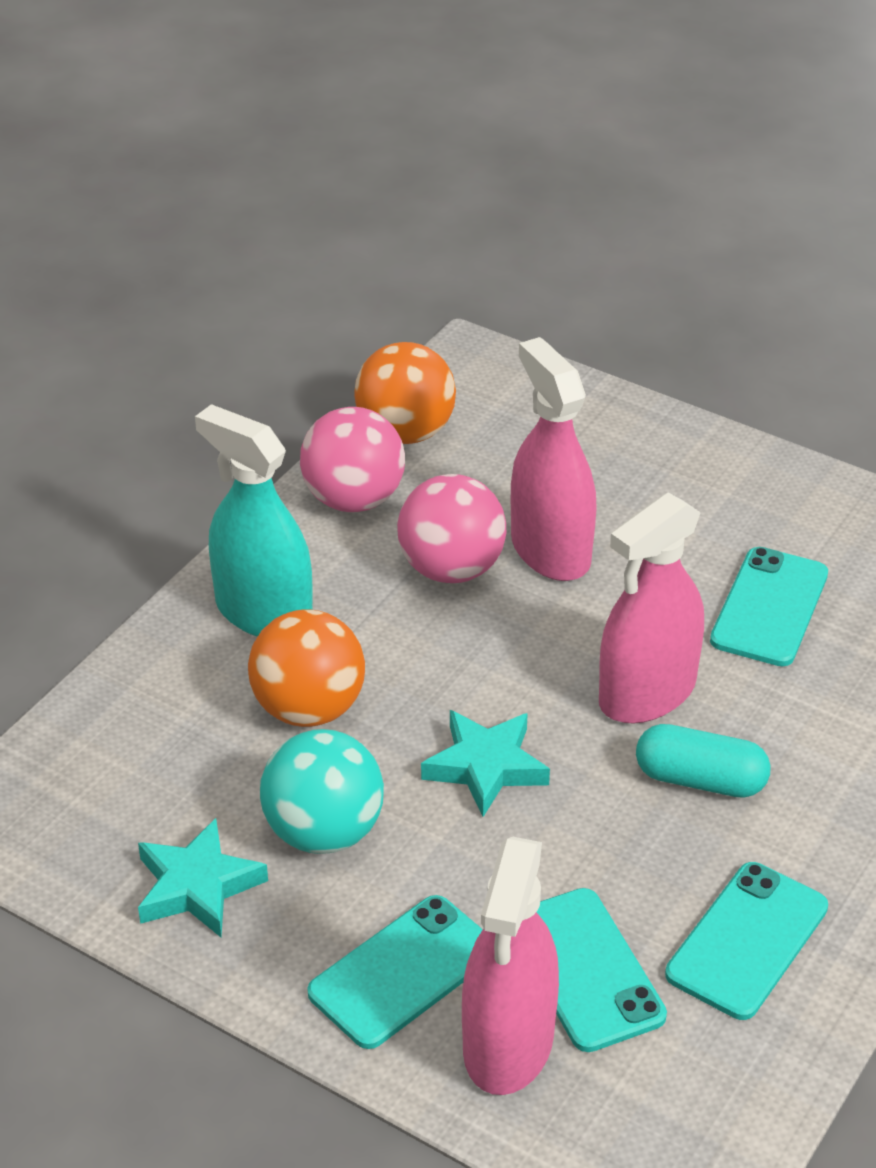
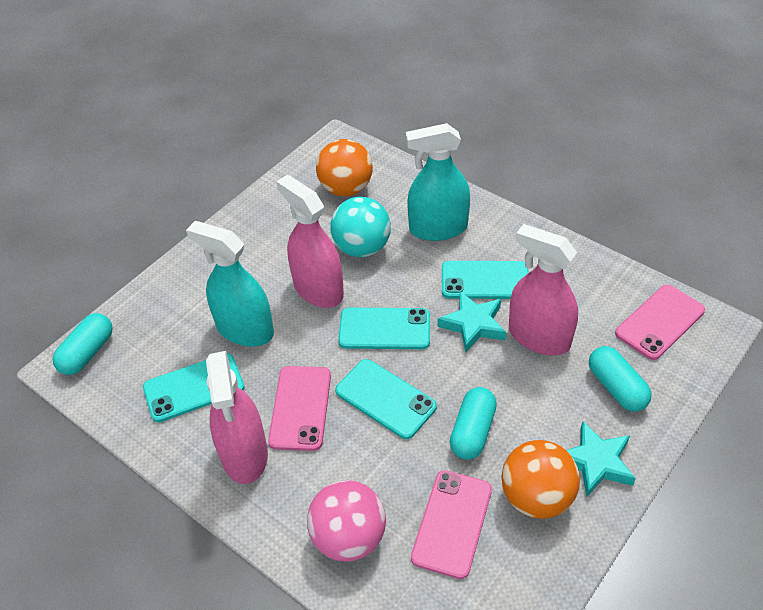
pink ball: [300,407,405,512] [397,474,506,583] = 2 -> [307,480,386,562] = 1
pink phone: none = 0 -> [268,366,331,451] [411,470,492,579] [615,285,705,360] = 3
turquoise capsule: [636,724,771,798] = 1 -> [52,313,113,375] [450,387,497,460] [589,346,652,412] = 3
turquoise spray bottle: [195,404,313,637] = 1 -> [186,221,274,347] [406,123,470,241] = 2

